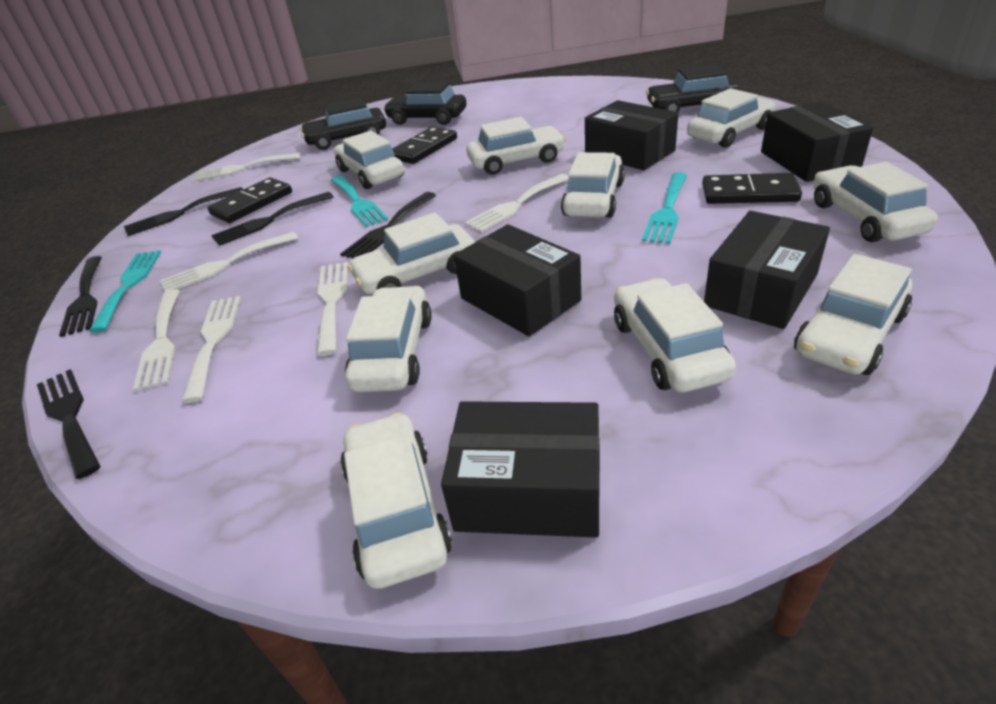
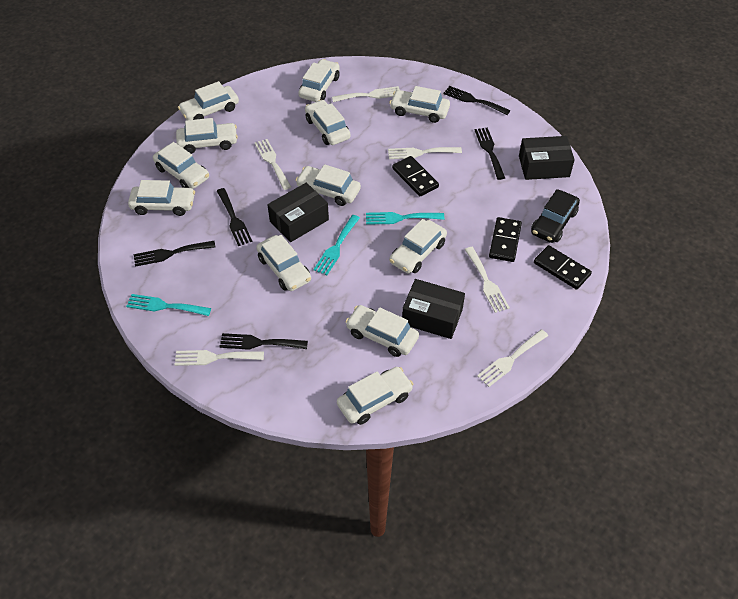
black box: [441,401,600,538] [454,224,581,336] [585,100,679,170] [704,211,830,329] [761,102,873,182] = 5 -> [267,183,329,242] [402,279,465,339] [519,136,575,180] = 3
black car: [300,97,386,150] [383,82,466,125] [646,64,741,112] = 3 -> [531,189,580,243] = 1
white car: [334,131,404,189] [340,412,452,589] [345,286,432,392] [347,212,475,294] [466,117,566,175] [561,152,625,218] [614,278,736,393] [687,88,776,148] [794,254,912,375] [813,162,938,242] = 10 -> [128,180,195,216] [153,142,209,189] [176,118,238,154] [178,81,239,120] [256,235,311,291] [296,164,361,206] [298,59,340,102] [305,100,351,145] [337,367,413,425] [345,305,419,357] [389,86,450,123] [390,219,447,274] = 12

